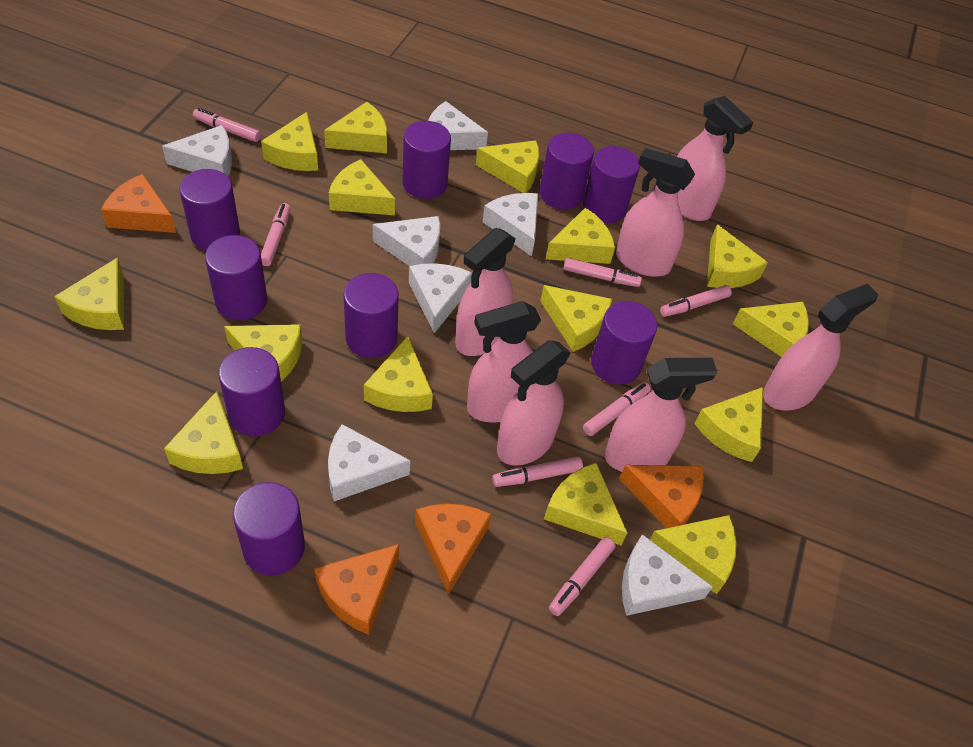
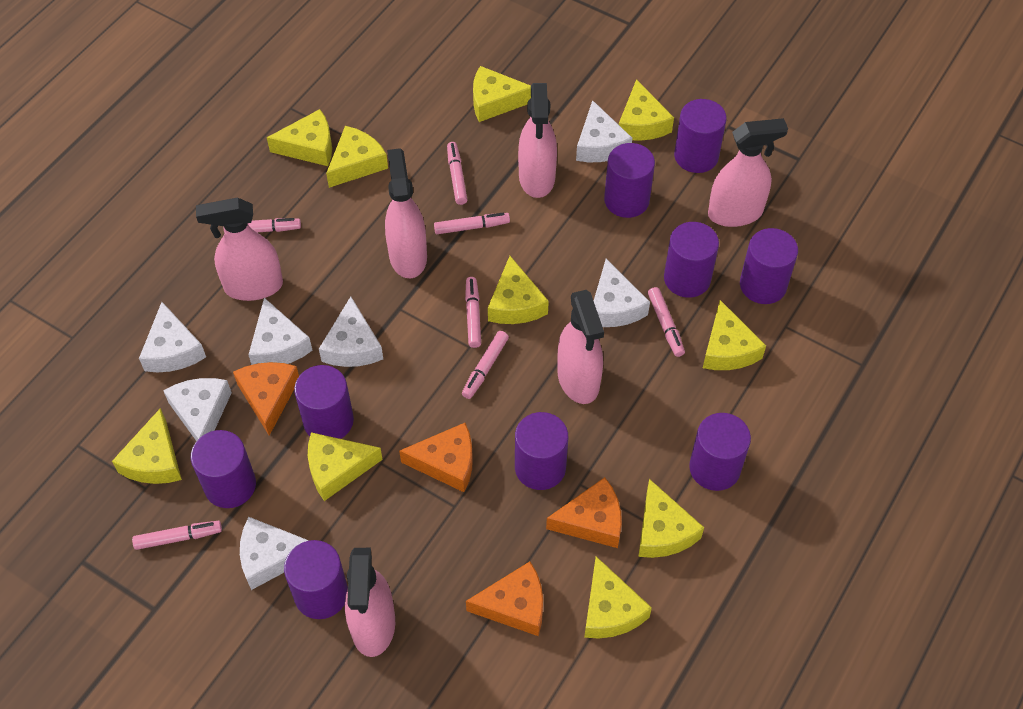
pink spray bottle: [455,228,516,356] [467,301,541,423] [497,340,571,466] [605,358,717,472] [616,148,695,277] [677,96,753,221] [763,284,878,411] = 7 -> [196,197,283,301] [345,548,395,657] [385,148,427,278] [518,83,557,198] [557,290,604,404] [708,118,788,227] = 6
yellow cheese: [54,257,124,330] [164,391,243,474] [224,324,303,382] [261,112,318,171] [324,102,387,153] [329,159,395,215] [364,336,433,412] [476,140,539,193] [540,285,612,352] [544,463,628,545] [546,208,615,264] [650,515,736,594] [694,387,763,462] [707,224,768,288] [733,302,809,357] = 15 -> [112,408,182,484] [267,109,332,166] [308,432,383,501] [326,126,388,188] [473,66,531,122] [488,256,549,324] [584,556,652,639] [619,79,674,141] [638,479,704,558] [703,300,766,370] = 10

